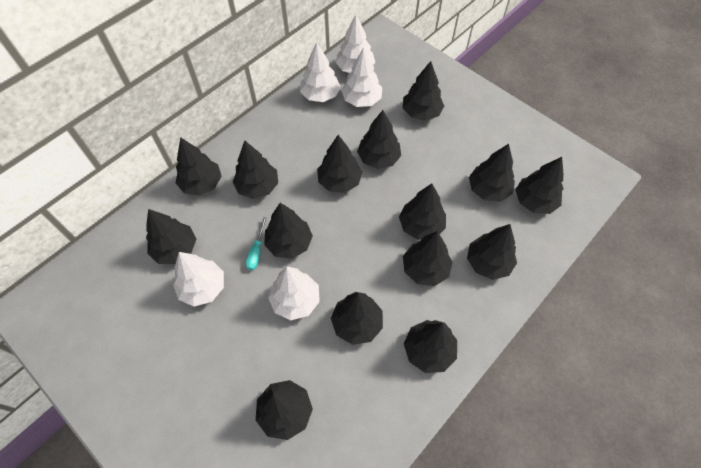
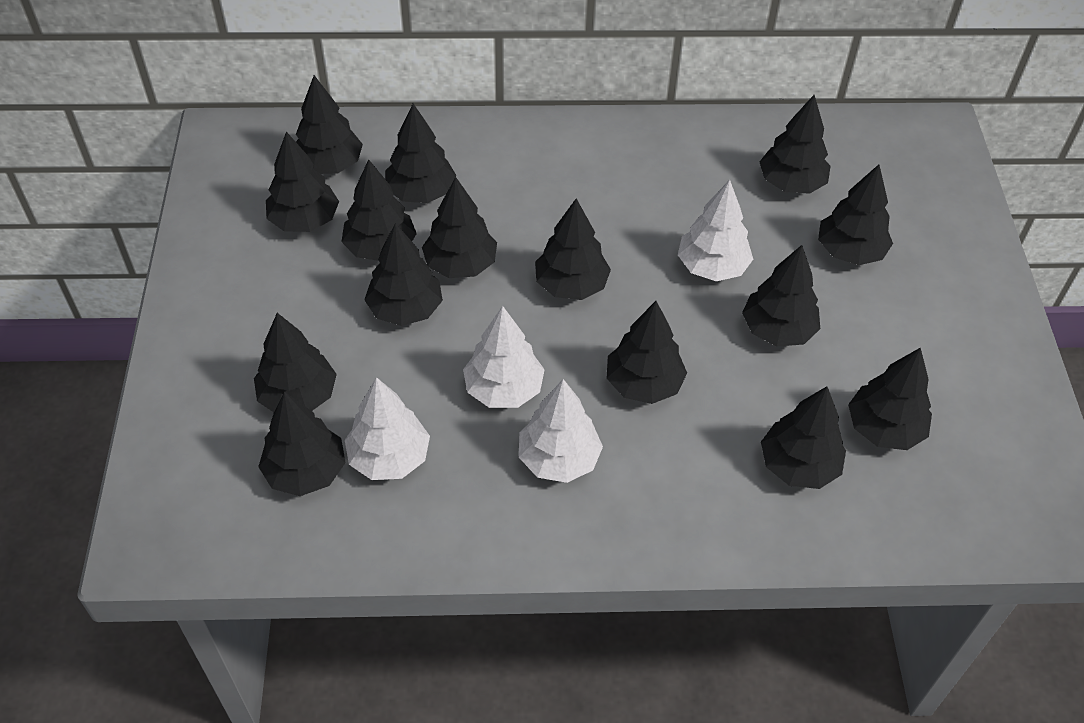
turquoise screwdriver: [246,217,267,270] = 1 -> none = 0
white tree: [173,252,224,307] [268,266,320,320] [300,43,341,102] [336,15,375,73] [341,47,382,107] = 5 -> [345,377,430,480] [463,306,545,408] [519,379,603,483] [678,180,753,281] = 4

